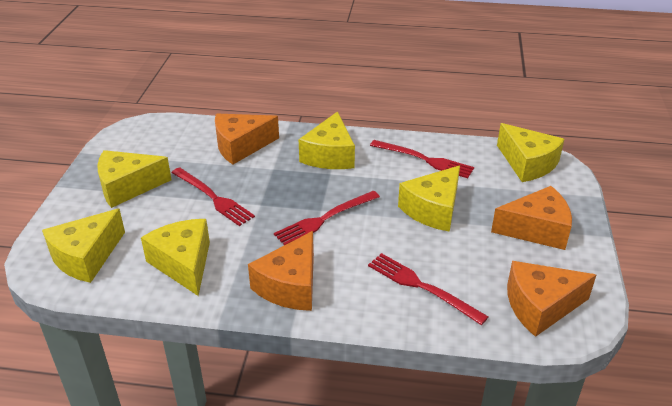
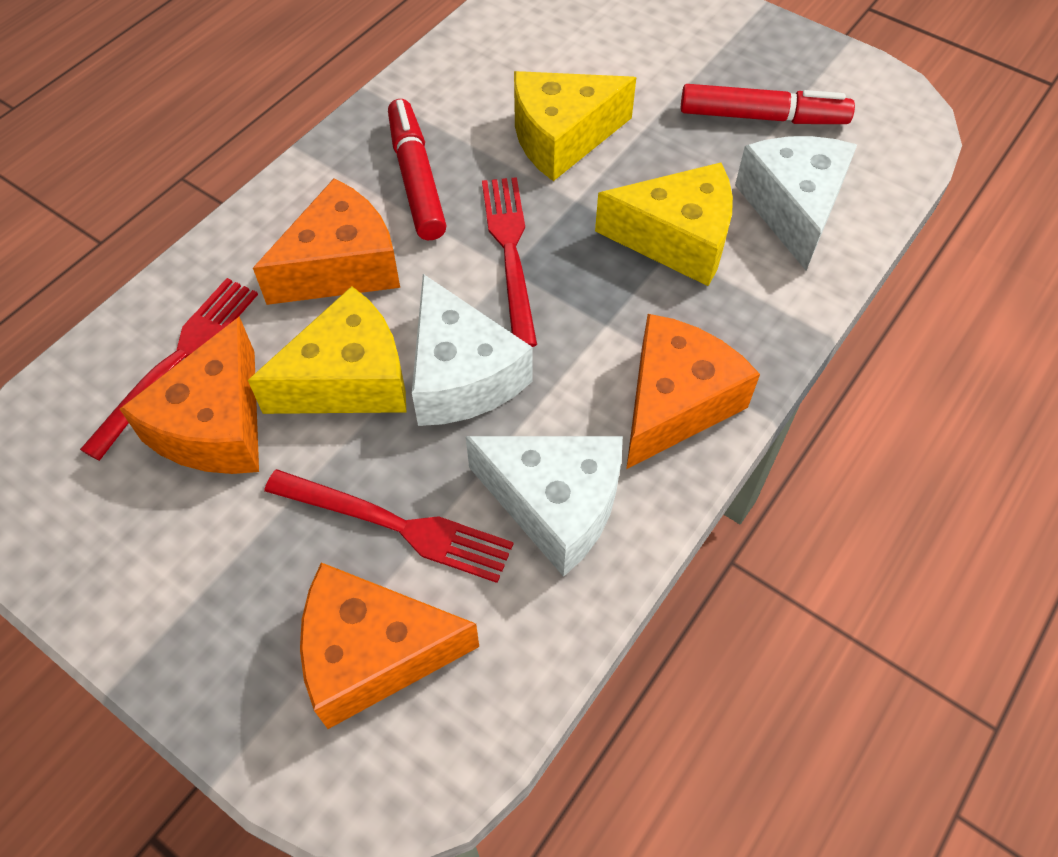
red fork: [171,167,255,226] [274,191,380,245] [368,253,488,325] [370,140,474,178] = 4 -> [80,278,258,461] [264,469,514,583] [482,177,537,347] = 3
red marker: none = 0 -> [388,99,447,240] [681,84,855,124] = 2
white cheese: none = 0 -> [412,274,533,426] [466,436,623,577] [735,136,857,271] = 3
yellow cheese: [42,209,125,283] [97,150,172,208] [141,219,210,296] [299,112,355,169] [398,165,460,232] [497,123,565,182] = 6 -> [248,286,406,414] [514,71,636,181] [595,162,733,286] = 3

